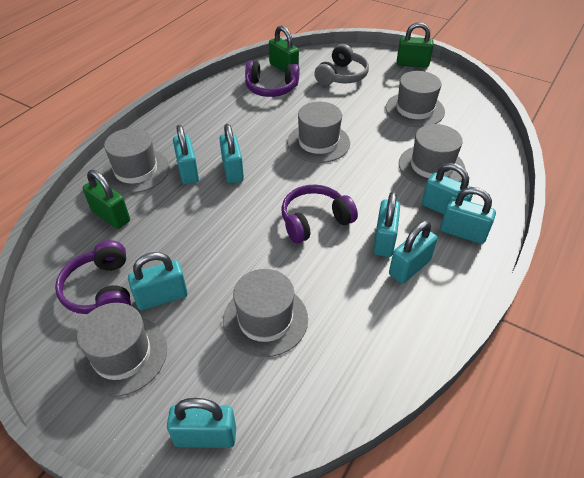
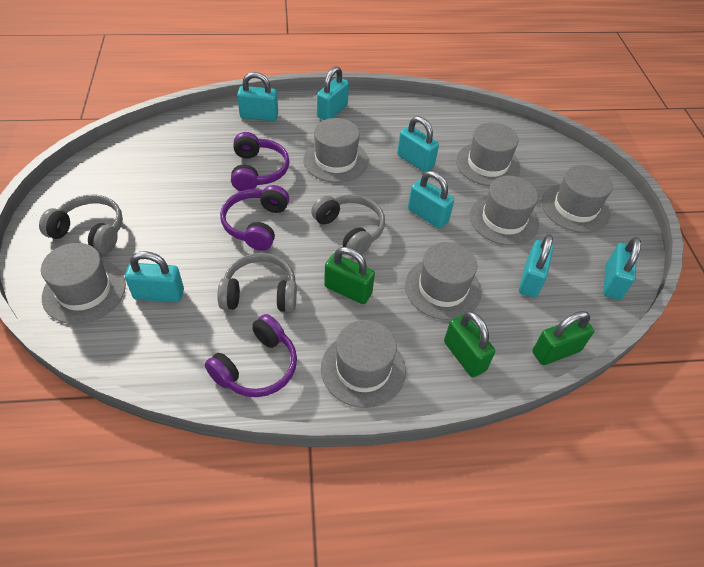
grey hat: [75,303,167,397] [102,128,170,193] [223,269,308,357] [287,102,350,163] [386,71,445,127] [399,124,466,187] = 6 -> [41,243,126,324] [303,118,368,183] [321,320,406,408] [405,242,482,320] [456,122,520,186] [469,176,539,246] [542,165,613,233] = 7
grey headphones: [314,44,369,86] = 1 -> [39,195,123,254] [217,253,297,312] [311,194,385,255] = 3
turquoise padlock: [128,252,188,310] [167,398,236,448] [173,125,199,185] [219,124,244,183] [373,192,400,257] [389,221,438,284] [422,163,473,215] [440,187,496,244] = 8 -> [125,251,184,302] [237,72,278,121] [317,66,349,120] [397,116,439,172] [408,171,454,229] [519,234,553,298] [603,237,641,300] = 7

